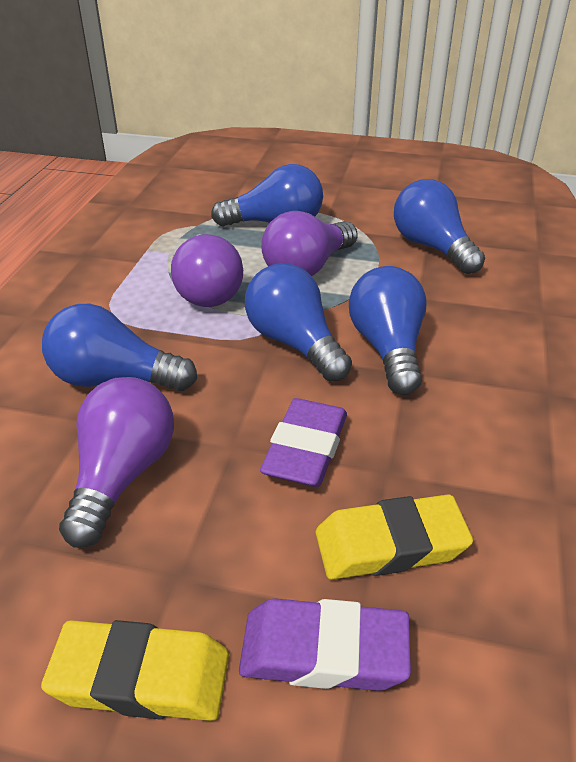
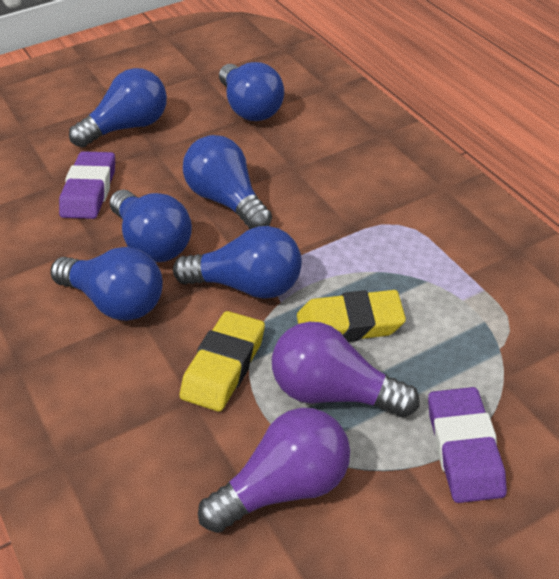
blue light bulb: [42,304,197,391] [211,164,323,227] [245,263,352,382] [349,266,427,395] [394,179,485,274] = 5 -> [51,247,163,321] [69,68,167,147] [110,189,192,262] [173,226,302,299] [183,135,272,229] [219,62,284,121] = 6
purple light bulb: [59,377,174,548] [171,234,243,307] [261,211,358,276] = 3 -> [198,408,350,533] [272,322,419,417] = 2

